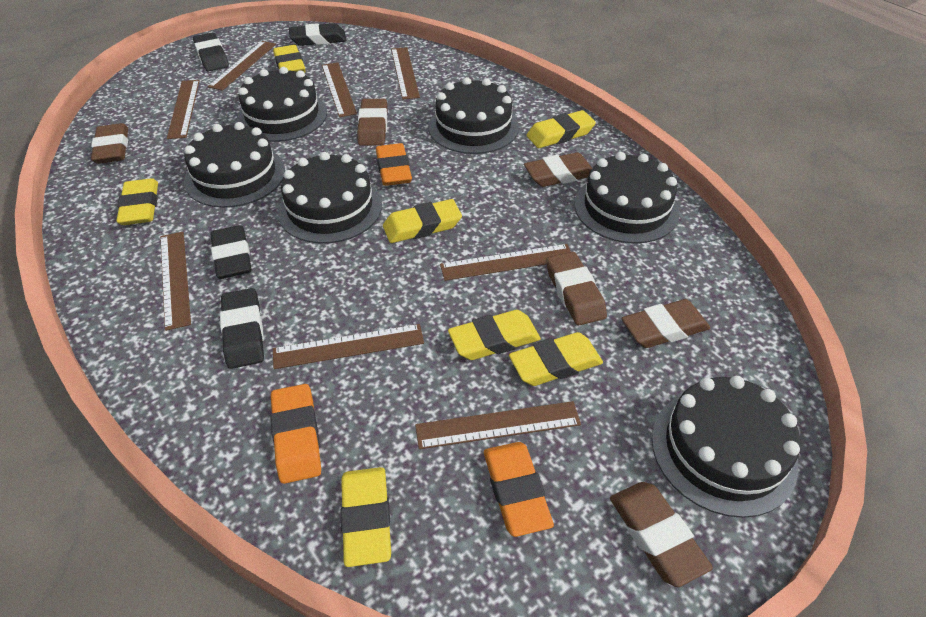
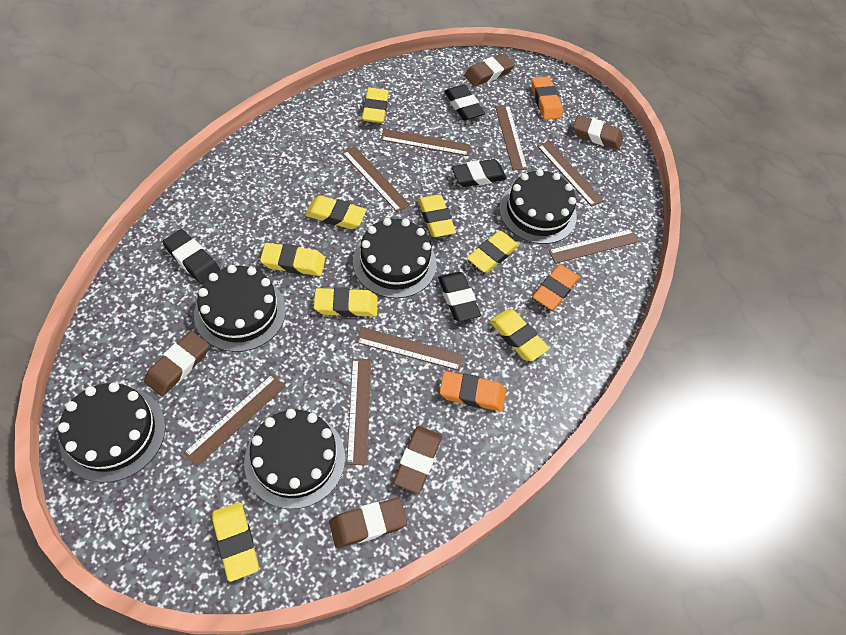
black cake: [184,122,285,208] [237,67,327,142] [278,152,382,244] [428,77,519,154] [575,152,680,244] [652,376,800,518] = 6 -> [58,382,166,483] [194,265,286,352] [244,409,345,509] [353,218,436,298] [499,169,577,244] = 5
brown eraser: [91,123,128,164] [357,99,387,146] [524,153,592,187] [546,252,607,325] [610,482,713,587] [622,299,710,348] = 6 -> [144,331,209,396] [329,498,407,548] [393,426,442,494] [464,54,515,86] [573,115,623,150] = 5
yellow eraser: [116,178,158,225] [273,45,305,73] [341,467,391,567] [383,199,462,243] [448,310,541,360] [509,332,603,386] [527,110,596,148] = 7 -> [212,502,259,582] [260,243,325,276] [305,196,366,229] [314,287,378,317] [362,87,389,123] [418,195,456,237] [467,231,519,273] [490,310,549,361] = 8

